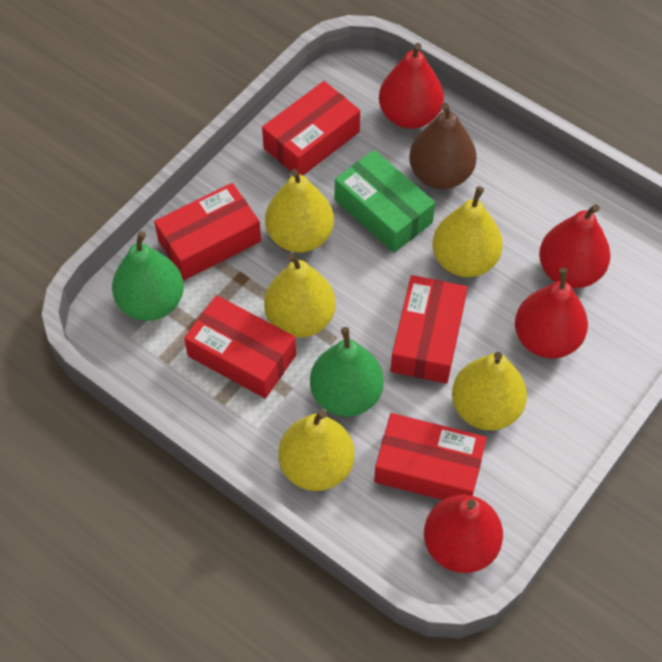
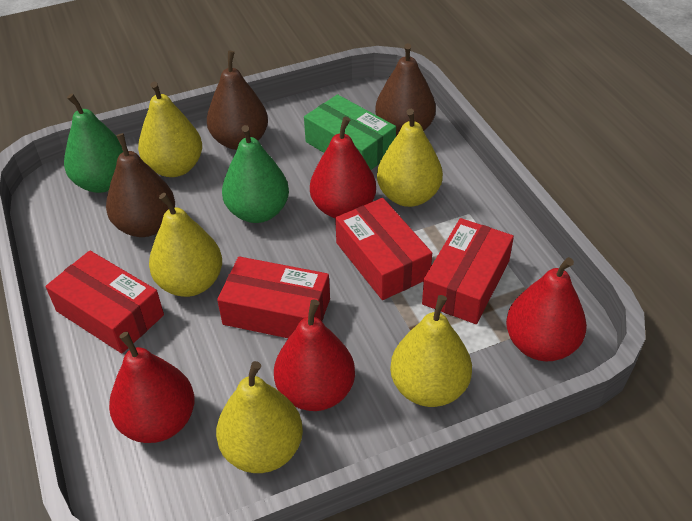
brown pear: [409,103,476,189] = 1 -> [106,133,175,237] [207,51,268,150] [375,43,436,136] = 3
red box: [154,183,261,280] [184,295,296,399] [262,81,360,175] [374,413,487,500] [391,275,467,384] = 5 -> [46,250,164,354] [217,256,330,338] [335,198,432,300] [422,218,514,324] = 4

